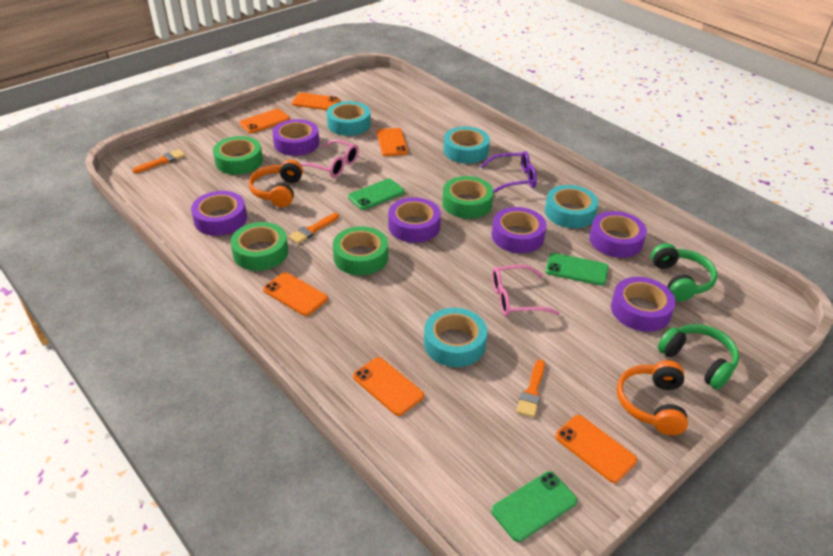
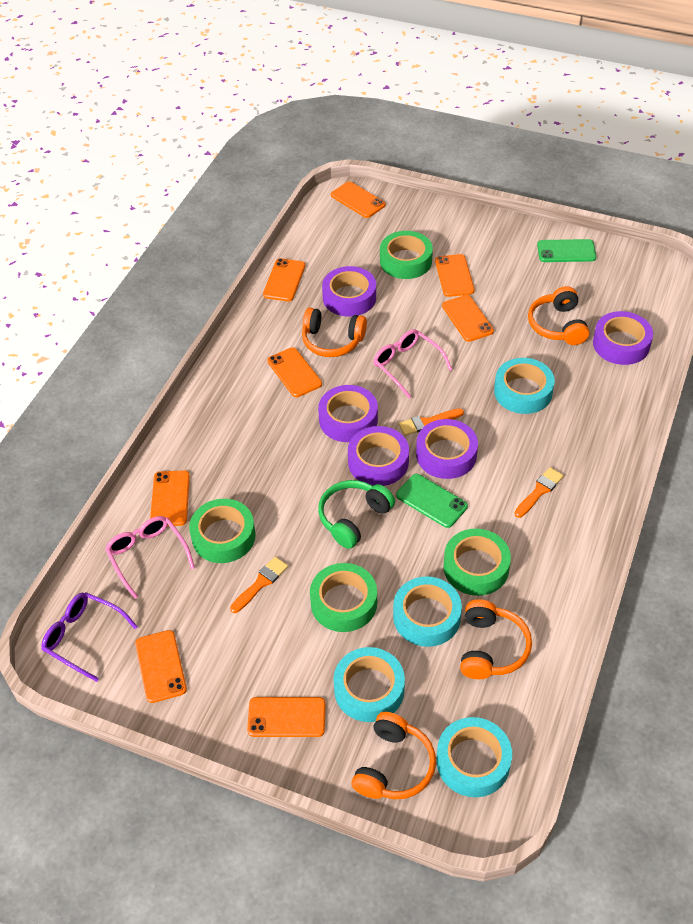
green headphones: [651,243,717,301] [658,324,739,390] = 2 -> [318,480,395,549] = 1
green phone: [348,179,405,210] [491,471,577,542] [546,253,608,286] = 3 -> [396,474,468,528] [537,239,596,262] = 2
orange headphones: [249,160,303,207] [617,360,688,435] = 2 -> [302,308,367,357] [351,712,436,799] [460,599,532,679] [528,286,589,345] = 4
orange phone: [239,109,290,133] [263,272,328,316] [292,93,340,110] [353,357,424,416] [377,128,408,156] [555,415,637,483] = 6 -> [135,630,187,703] [150,470,190,526] [247,697,325,737] [263,258,305,302] [267,347,322,397] [331,181,385,218] [435,254,475,297] [442,295,494,342] = 8
purple tape: [191,191,247,236] [272,119,319,156] [388,197,441,243] [492,207,546,253] [589,211,647,258] [611,277,676,332] = 6 -> [318,385,378,442] [322,266,376,317] [348,426,409,486] [416,419,478,479] [593,311,653,365] = 5

